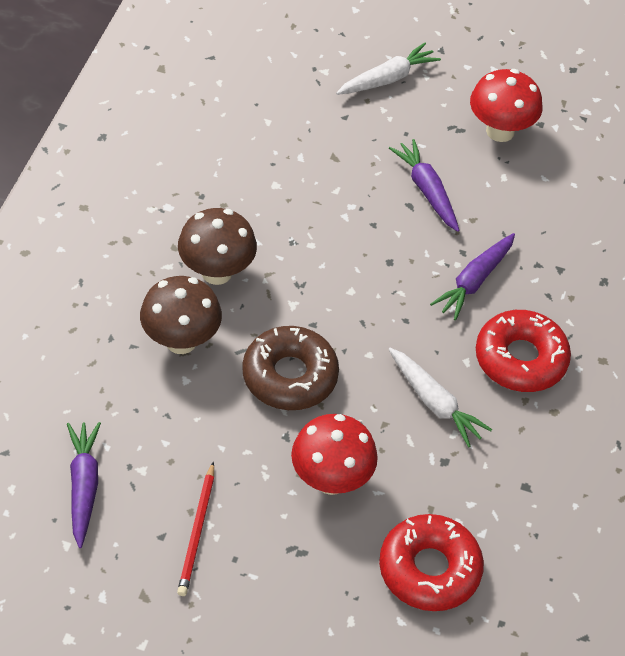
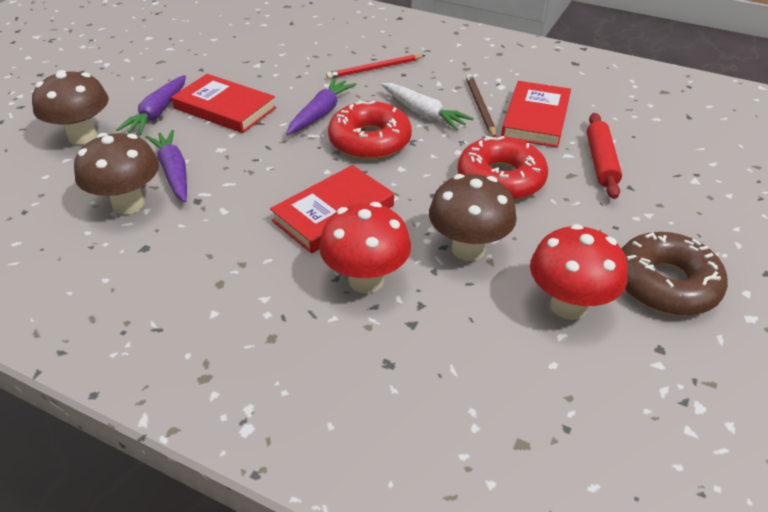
brown mushroom: [140,276,222,354] [178,208,257,285] = 2 -> [32,70,109,145] [74,133,159,215] [429,174,517,261] = 3
brown pencil: none = 0 -> [466,74,496,136] = 1
red book: none = 0 -> [171,74,276,133] [270,165,394,254] [501,81,571,148] = 3
red rolling pin: none = 0 -> [587,113,622,199] = 1
white carrot: [336,43,441,95] [388,348,492,447] = 2 -> [381,83,474,131] = 1

